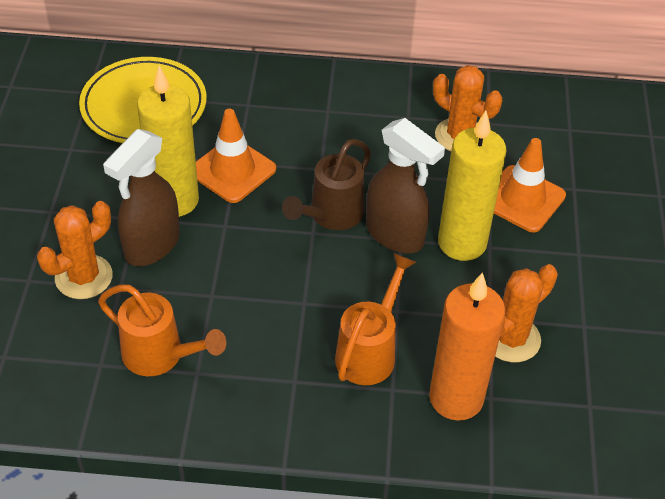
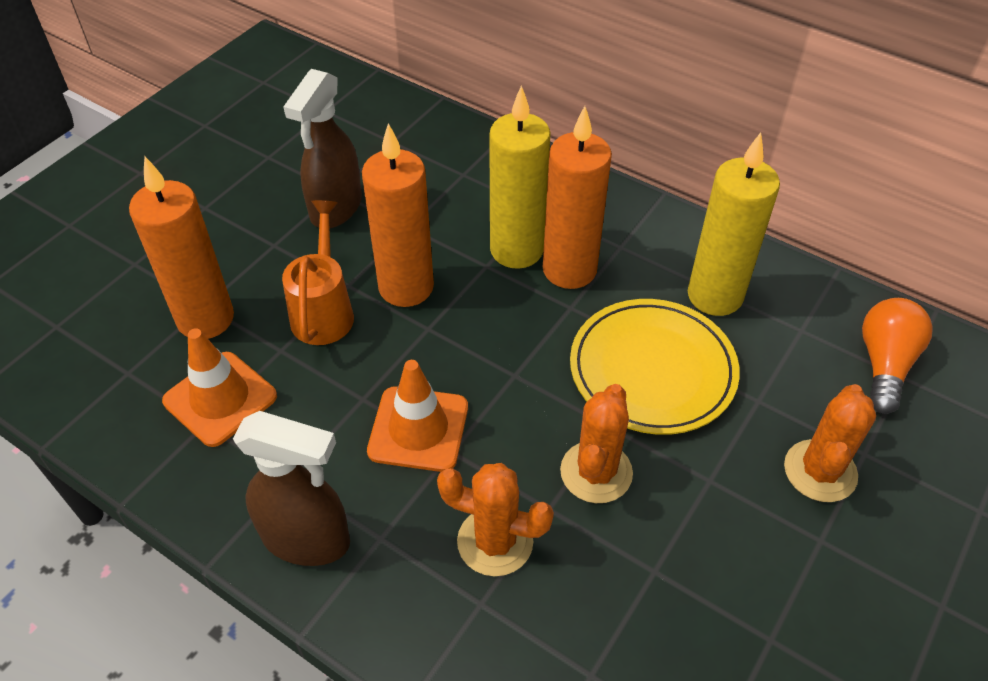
brown watering can: [282,139,371,230] = 1 -> none = 0
orange candle: [429,272,505,421] = 1 -> [129,157,234,339] [362,123,434,307] [543,106,612,289] = 3
orange light bulb: none = 0 -> [862,298,933,414] = 1
orange watering can: [98,285,226,376] [335,253,416,385] = 2 -> [282,200,354,345] = 1

